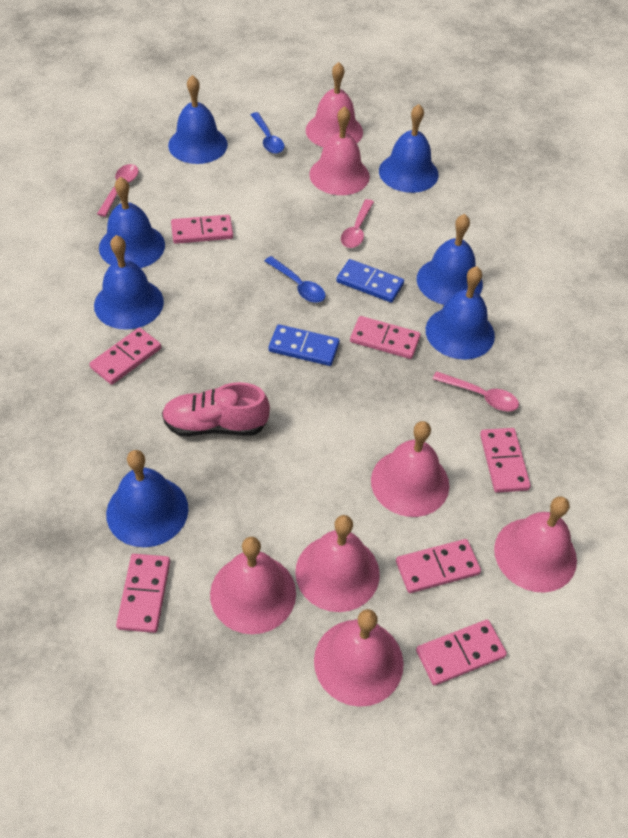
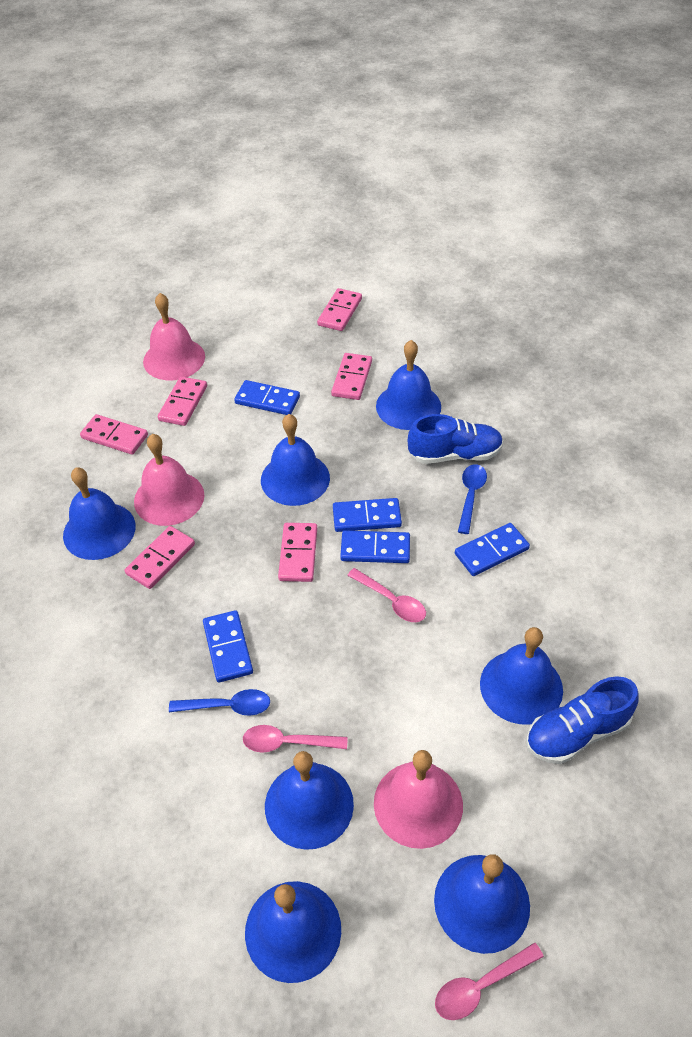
blue domino: [268,324,340,366] [336,259,404,303] = 2 -> [203,610,253,683] [234,380,300,415] [333,498,402,532] [340,530,410,563] [455,523,530,576] = 5
blue shoe: none = 0 -> [408,414,503,464] [526,676,639,764] = 2
pink bell: [210,537,296,634] [295,515,380,612] [306,62,363,148] [309,106,370,195] [314,609,404,707] [371,421,449,517] [494,496,577,593] = 7 -> [134,434,205,526] [143,293,205,380] [374,750,463,849] = 3
pink domino: [89,328,161,385] [116,554,170,633] [171,215,233,244] [350,316,421,359] [396,539,481,593] [416,619,507,686] [480,428,531,493] = 7 -> [80,414,148,455] [125,526,195,589] [158,376,207,426] [278,523,317,582] [317,288,362,331] [331,353,372,400] = 6
pink shoe: [162,382,270,437] = 1 -> none = 0

